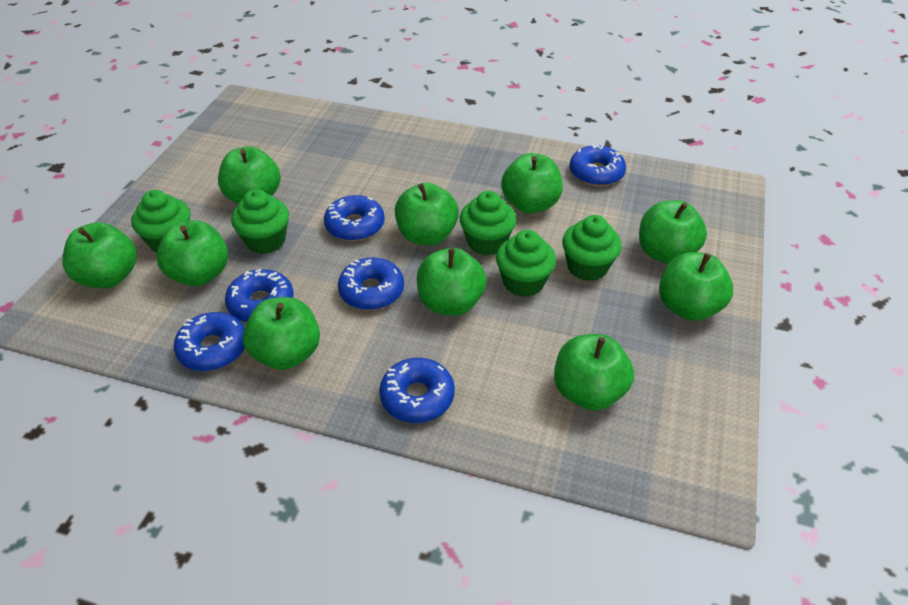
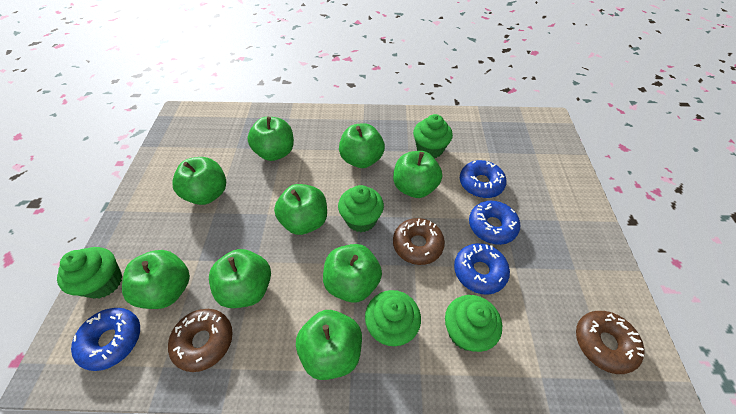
blue donut: [174,312,245,371] [225,269,294,322] [324,195,385,241] [338,258,404,310] [379,358,455,423] [569,145,626,186] = 6 -> [71,308,140,371] [454,243,510,295] [460,160,506,198] [469,201,520,245] = 4
brown donut: none = 0 -> [168,309,233,372] [393,218,445,265] [576,311,645,374] = 3
green apple: [62,222,137,288] [156,220,228,286] [218,146,281,204] [243,297,320,370] [395,183,459,245] [417,248,487,316] [501,153,563,214] [554,334,634,411] [639,200,707,264] [659,252,733,321] = 10 -> [122,250,190,309] [172,157,226,205] [209,249,271,308] [247,117,294,161] [274,184,327,235] [296,310,362,380] [323,244,382,303] [339,123,385,168] [393,151,442,198] = 9

